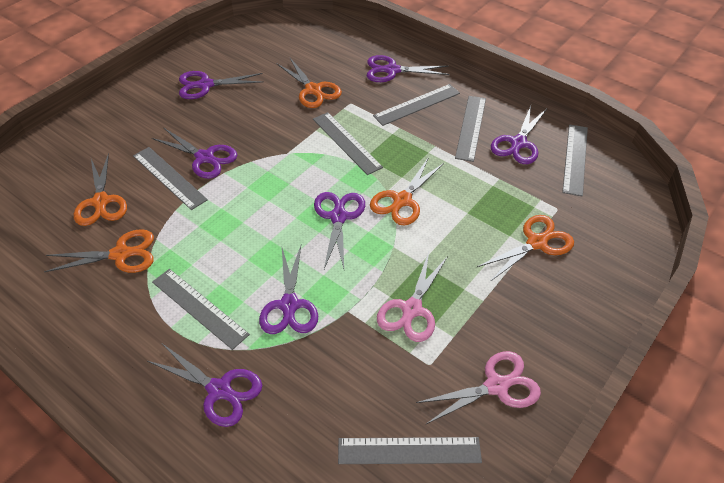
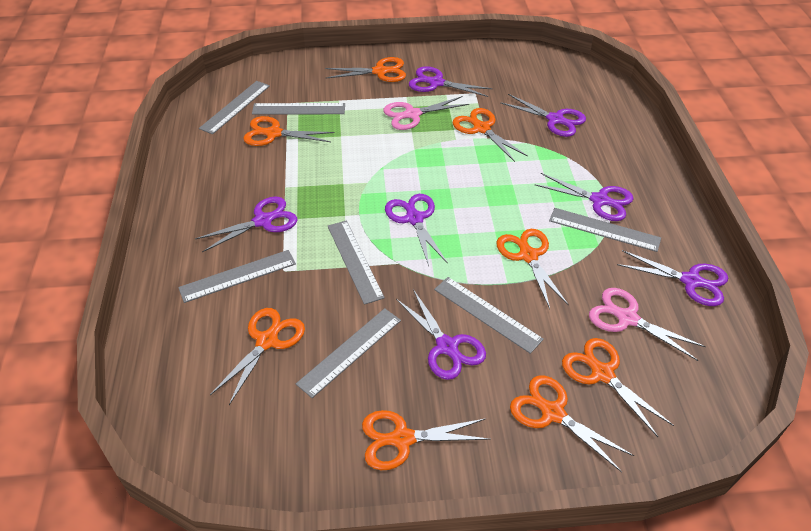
orange scissors: [44,229,154,273] [74,153,127,226] [276,58,342,108] [370,157,444,226] [477,215,574,282] = 5 -> [210,308,305,405] [243,116,334,146] [325,57,406,82] [362,410,491,470] [453,108,528,162] [497,229,569,309] [510,376,634,472] [562,338,674,437] = 8

